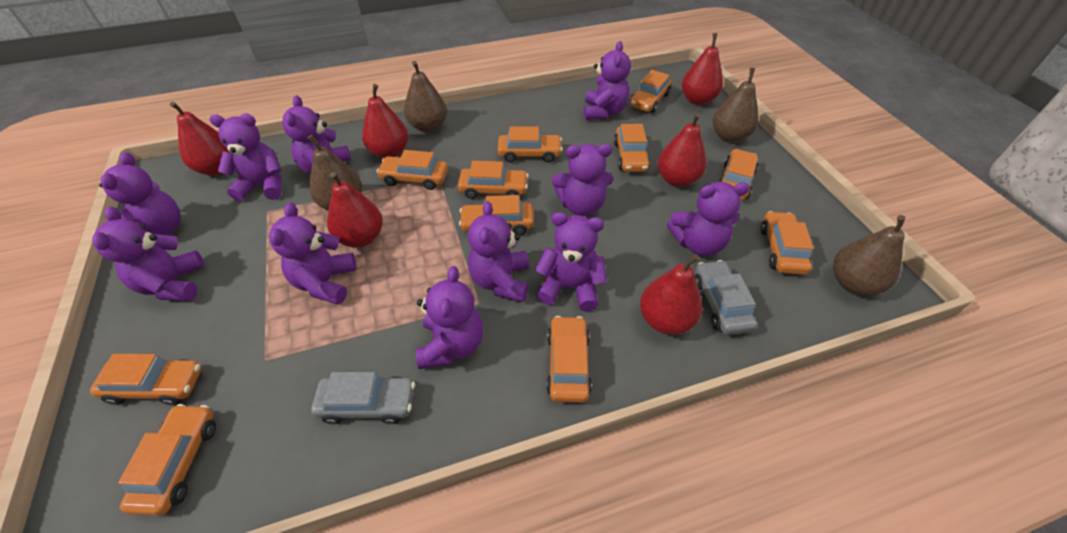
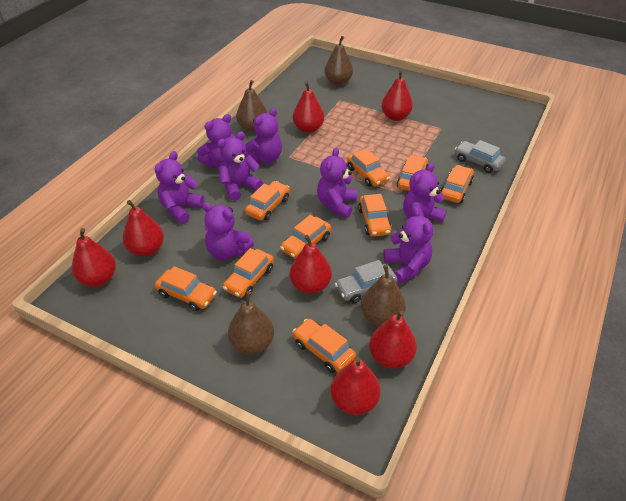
orange car: [90,354,202,405] [118,404,216,516] [376,150,448,190] [458,161,529,199] [459,195,534,235] [498,127,563,163] [546,316,592,403] [614,124,651,172] [630,70,672,113] [719,149,758,200] [760,211,814,275] = 11 -> [155,266,217,311] [223,248,274,298] [245,181,290,221] [280,215,331,259] [293,319,356,373] [347,148,390,187] [358,194,392,237] [397,155,428,191] [440,165,474,203] = 9
purple teddy bear: [92,206,204,301] [99,152,181,235] [209,114,281,201] [269,202,356,305] [282,95,351,174] [416,266,483,369] [468,201,529,302] [535,212,607,311] [552,144,613,216] [584,41,631,120] [667,182,750,256] = 11 -> [155,151,204,223] [197,114,235,168] [202,202,254,260] [217,131,263,201] [245,108,282,163] [317,147,357,218] [383,207,433,284] [403,163,447,222] = 8
red pear: [170,101,231,175] [327,172,383,248] [362,84,408,158] [640,254,702,335] [658,113,707,187] [682,33,723,105] = 6 -> [72,228,116,287] [123,200,164,257] [290,235,332,294] [293,81,324,133] [331,357,381,415] [369,310,417,369] [381,70,413,121] = 7

